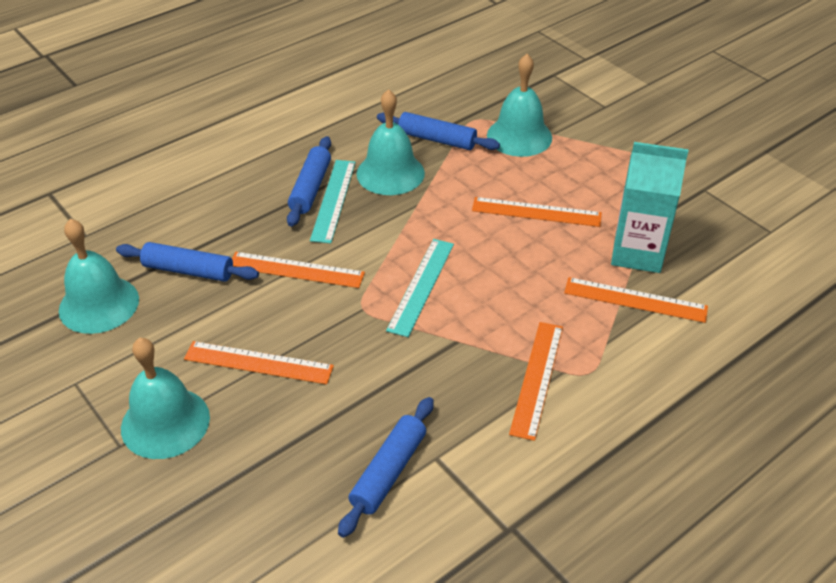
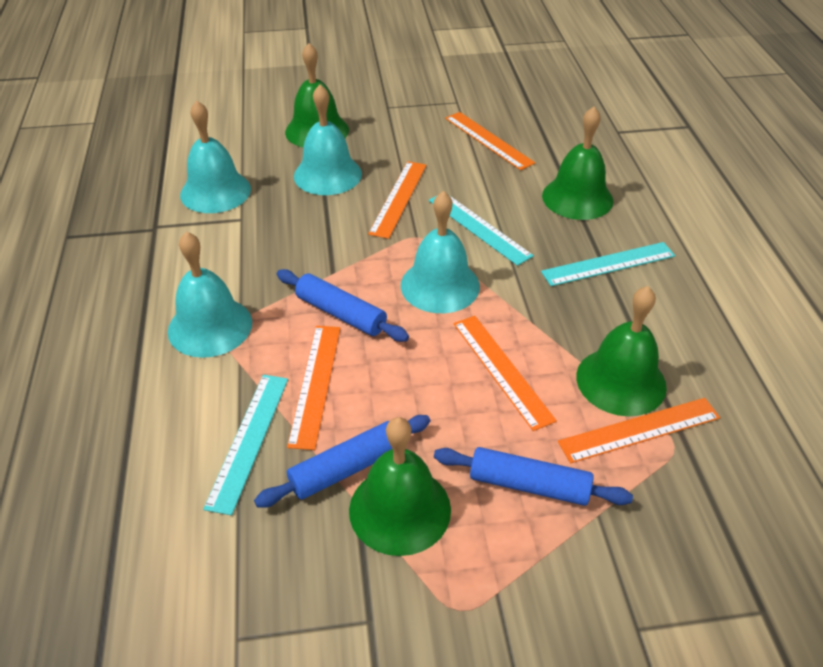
blue rolling pin: [116,242,259,282] [287,136,331,227] [338,397,434,538] [377,112,500,150] = 4 -> [254,415,430,508] [277,269,409,342] [434,447,633,506] = 3
green bell: none = 0 -> [285,43,349,147] [349,417,451,556] [542,107,613,220] [576,286,667,417] = 4
turquoise carton: [611,142,689,273] = 1 -> none = 0
turquoise ruler: [310,160,356,243] [386,239,454,337] = 2 -> [203,375,288,515] [429,195,534,266] [541,242,675,286] = 3

